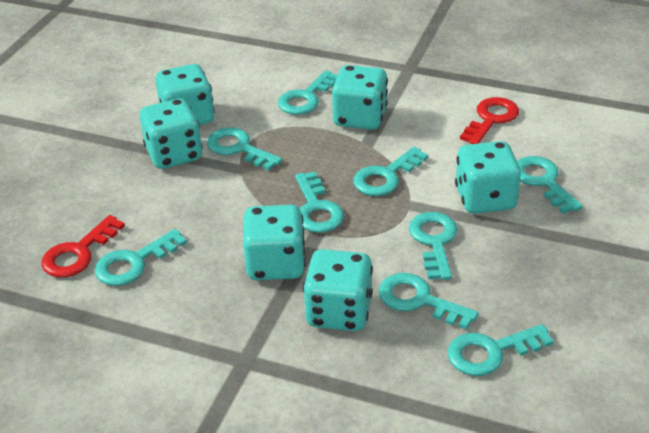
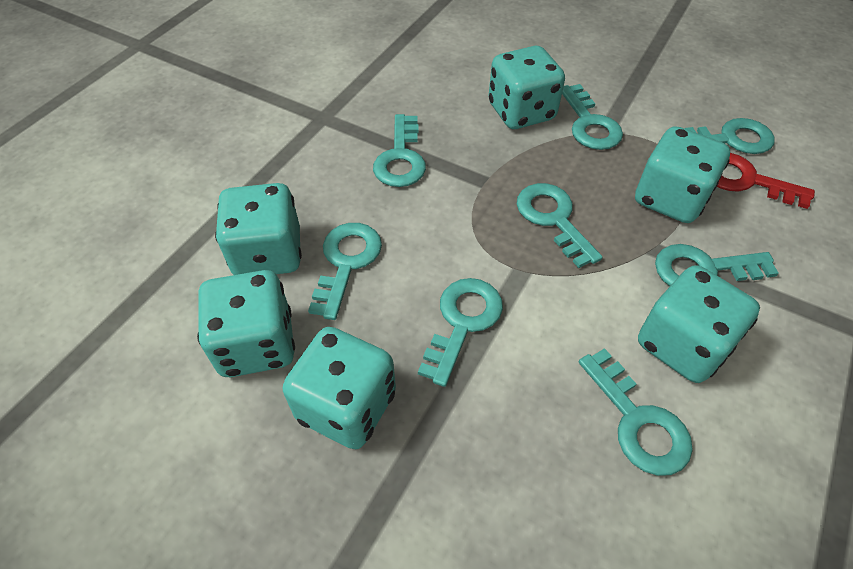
red key: [41,215,125,277] [460,97,519,144] = 2 -> [717,153,815,209] = 1
turquoise key: [95,229,187,286] [207,127,282,171] [278,70,338,115] [295,172,344,233] [353,147,428,196] [379,273,478,330] [409,212,457,280] [447,324,554,376] [517,156,582,214] = 9 -> [308,223,382,320] [373,114,426,187] [418,278,503,387] [517,183,603,268] [562,84,623,150] [579,348,693,476] [655,244,779,286] [685,118,775,154] = 8

